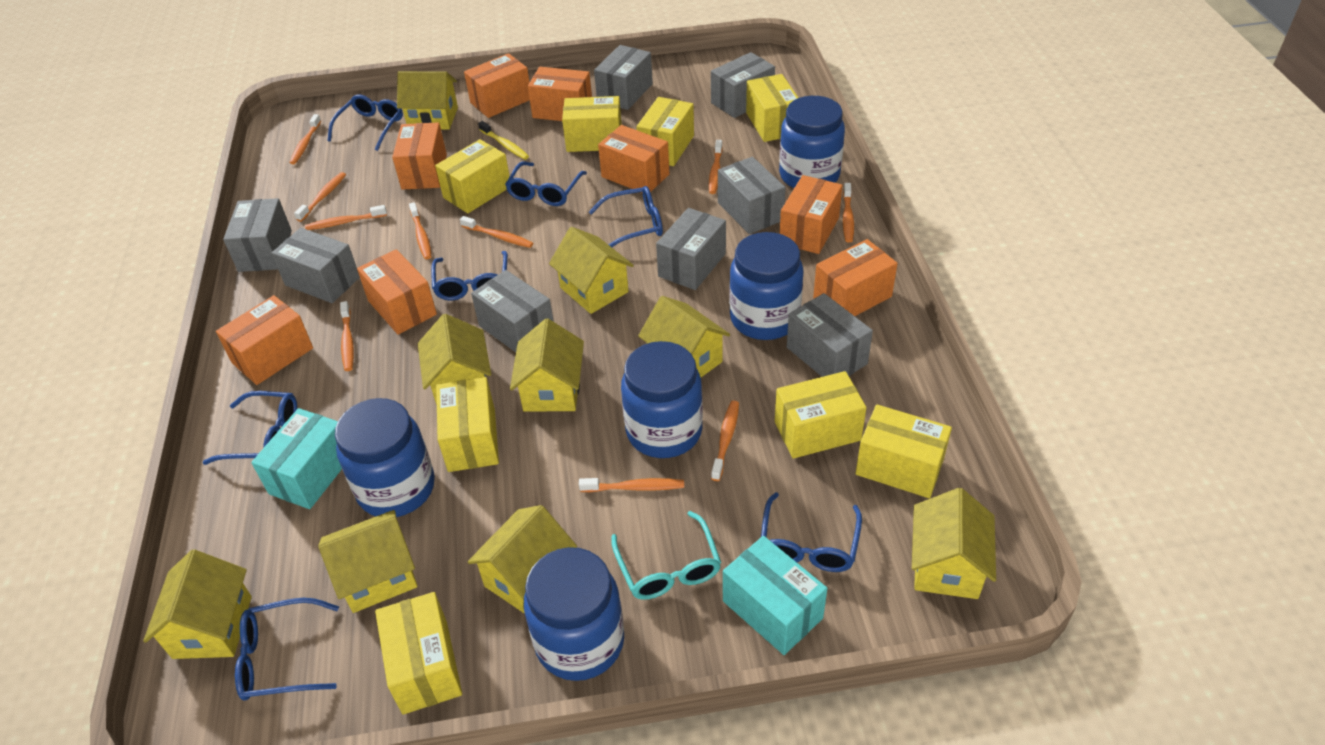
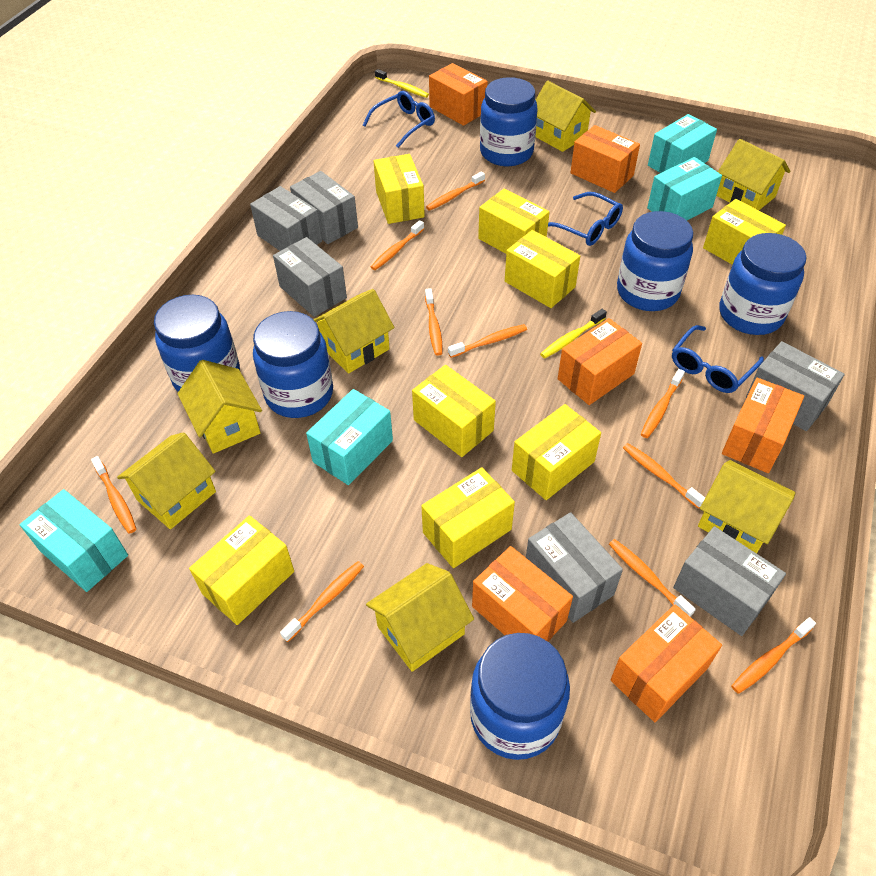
blue glasses: [202,391,297,465] [235,598,339,701] [327,94,403,151] [431,251,508,300] [505,162,587,206] [589,186,663,247] [761,492,862,572] = 7 -> [363,91,435,148] [548,192,623,246] [672,325,764,393] = 3
blue jar: [335,398,435,517] [524,547,624,681] [621,341,703,458] [729,232,804,340] [779,96,845,188] = 5 -> [154,295,240,392] [253,311,333,418] [470,633,570,760] [480,77,538,166] [617,211,693,311] [719,233,806,335] = 6
grey box: [223,198,292,272] [272,228,360,303] [471,270,554,352] [594,45,653,110] [656,208,726,290] [711,52,775,118] [718,157,786,234] [787,293,873,377] = 8 -> [250,186,322,251] [273,237,347,317] [290,171,358,244] [526,512,623,623] [673,526,786,636] [746,341,845,431] = 6
orange box: [216,295,313,385] [357,249,437,335] [392,122,447,189] [464,53,530,118] [528,67,592,121] [598,125,669,193] [780,175,842,254] [813,239,898,316] = 8 -> [429,63,488,126] [472,546,573,641] [558,318,642,405] [570,125,640,193] [611,605,722,722] [722,378,804,473] = 6
turquoise box: [251,408,342,509] [723,536,828,655] = 2 -> [20,489,128,592] [306,389,393,485] [647,157,722,220] [648,114,717,173] = 4
turquoise glasses: [611,511,721,600] = 1 -> none = 0
yellow house: [143,550,252,659] [318,510,418,613] [397,71,458,130] [418,314,491,405] [468,505,577,614] [510,319,584,412] [549,227,634,314] [638,296,730,377] [912,488,996,599] = 9 -> [117,432,216,529] [177,360,262,454] [313,289,394,374] [366,563,474,672] [536,81,596,152] [698,460,796,554] [716,139,790,210] = 7
yellow toothbrush: [478,121,529,160] = 1 -> [375,69,429,98] [540,309,607,358] = 2

